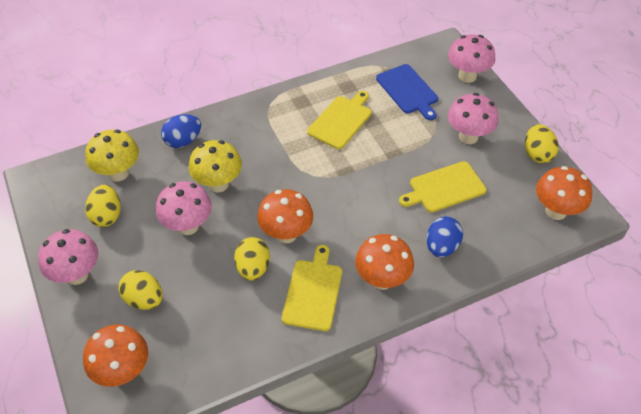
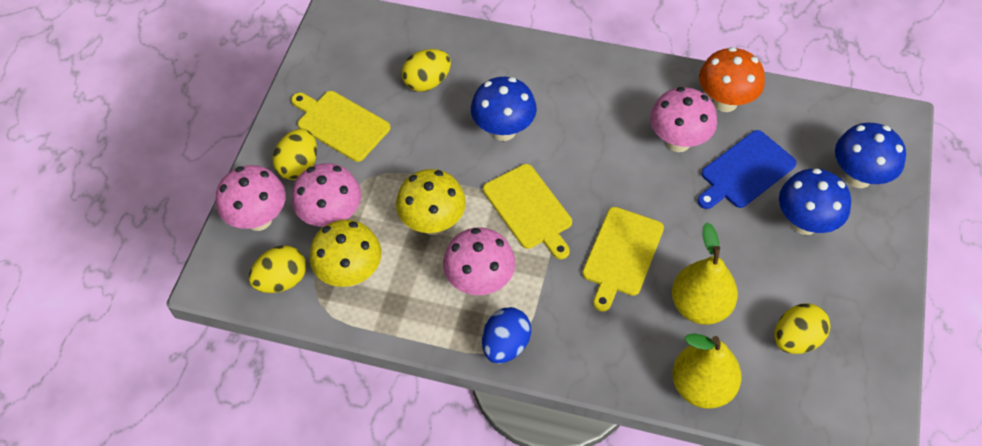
blue egg: [161,114,201,148] [427,217,463,257] = 2 -> [482,307,531,364] = 1
blue mushroom: none = 0 -> [471,77,537,141] [779,168,851,235] [835,123,906,188] = 3
orange mushroom: [83,324,148,387] [257,189,313,243] [355,234,414,290] [536,166,592,220] = 4 -> [699,47,765,112] = 1
yellow pear: none = 0 -> [672,223,738,325] [672,333,742,409] = 2

